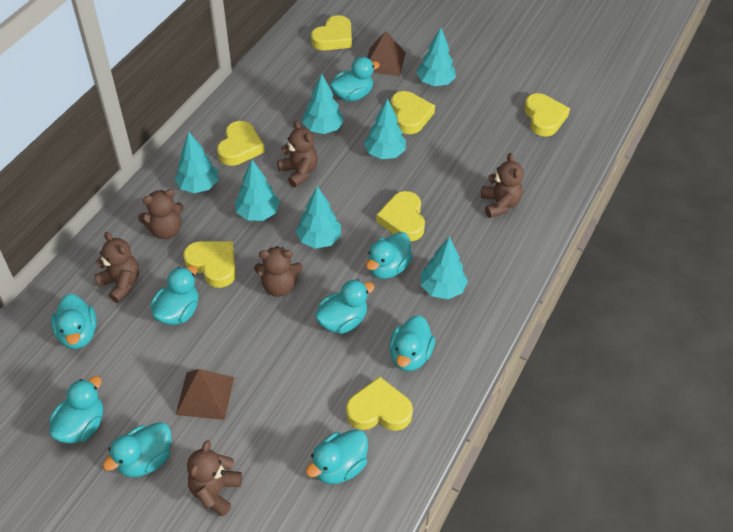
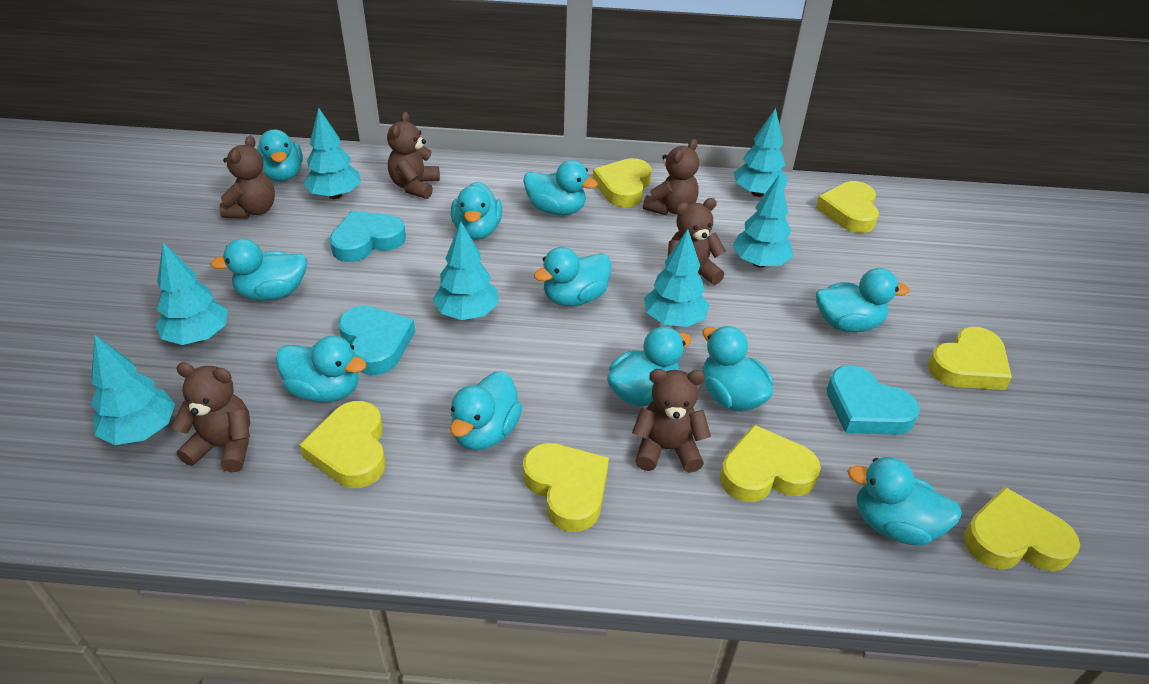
brown pyramid: [176,369,234,420] [367,31,406,76] = 2 -> none = 0
turquoise duck: [49,376,103,443] [51,294,97,349] [103,422,171,478] [150,265,198,325] [306,429,368,484] [315,279,375,334] [330,57,380,102] [366,232,413,279] [389,315,435,371] = 9 -> [210,238,307,301] [256,129,303,181] [275,336,366,402] [450,371,522,450] [451,182,502,240] [523,160,598,215] [534,247,612,306] [607,327,692,407] [702,326,773,411] [816,268,909,332] [847,457,962,545] = 11
turquoise heart: none = 0 -> [329,211,406,262] [338,306,415,375] [827,365,920,435] = 3

